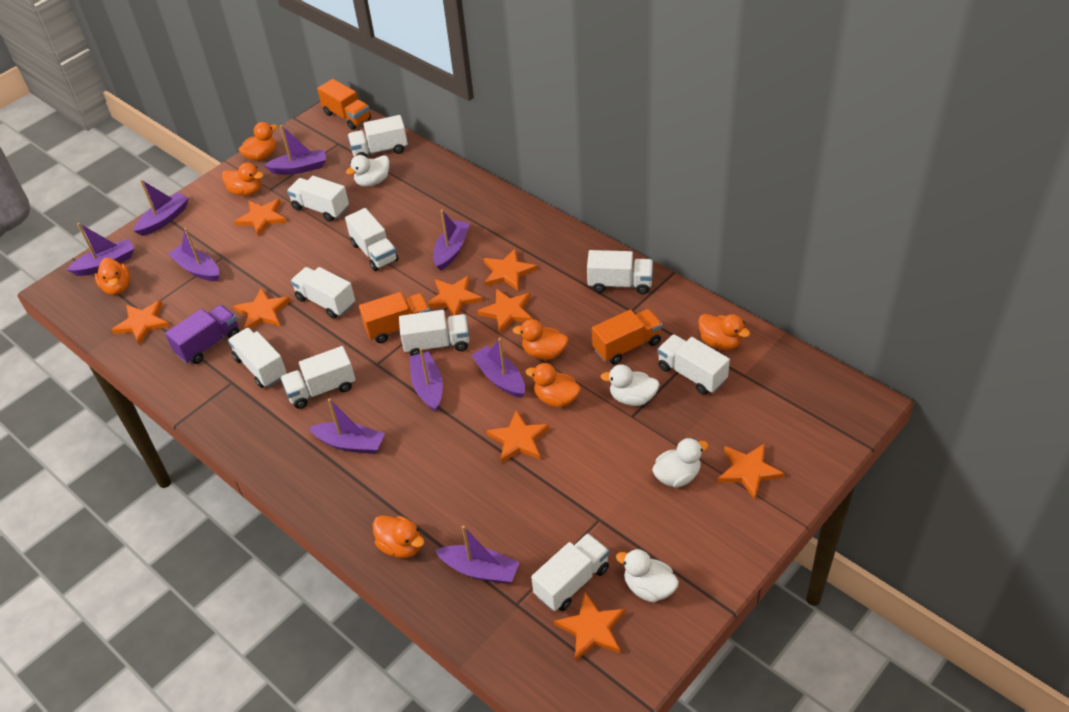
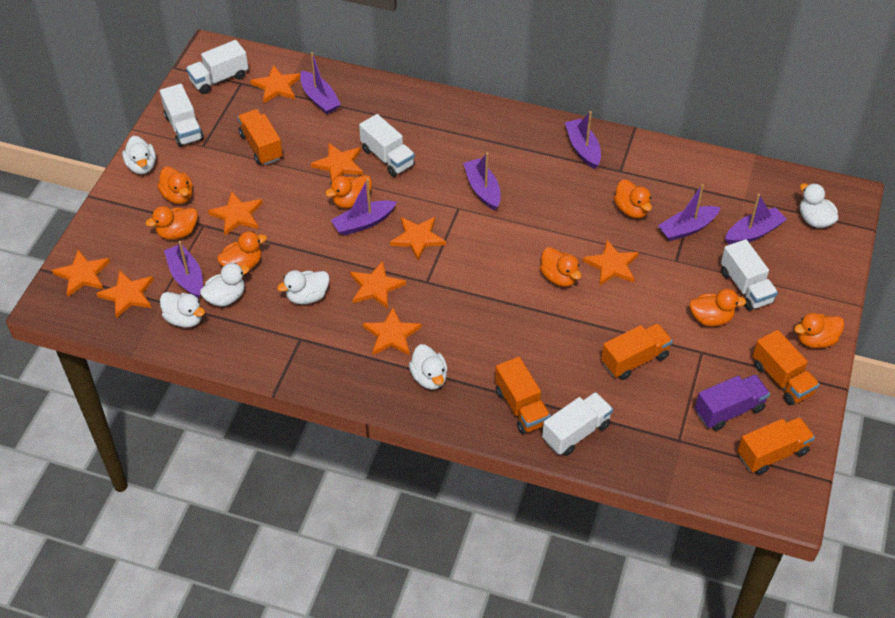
orange duck: [95,258,130,295] [222,163,264,196] [239,122,278,161] [373,515,424,558] [513,319,568,360] [526,363,581,407] [698,314,750,350] = 7 -> [146,206,198,240] [157,167,193,204] [217,231,267,269] [325,175,372,208] [540,247,581,287] [614,179,652,218] [689,289,746,326] [794,313,844,348] = 8
orange truck: [317,79,371,130] [359,292,430,343] [592,309,663,365] = 3 -> [238,109,283,165] [495,357,551,434] [601,323,673,380] [738,417,815,475] [753,330,820,405] = 5
purple boat: [67,223,134,276] [133,179,189,236] [168,228,219,281] [264,125,326,175] [309,398,385,454] [409,348,443,412] [433,210,470,271] [435,526,520,584] [471,338,525,398] = 9 -> [164,241,203,299] [300,52,341,114] [331,179,397,236] [463,152,501,211] [565,111,601,169] [658,184,721,241] [725,194,787,245] = 7
white duck: [346,155,389,187] [600,364,660,406] [616,549,679,602] [652,438,709,488] = 4 -> [122,136,156,174] [160,292,205,328] [200,263,250,307] [277,270,329,304] [409,344,447,390] [800,183,838,228] = 6
white truck: [228,328,287,388] [280,346,356,409] [287,176,349,222] [291,267,355,319] [345,208,399,271] [348,115,408,157] [399,310,469,356] [531,533,609,611] [587,250,653,294] [657,334,730,395] = 10 -> [160,84,204,147] [186,40,248,94] [359,114,415,177] [542,392,613,456] [721,239,778,311] = 5

